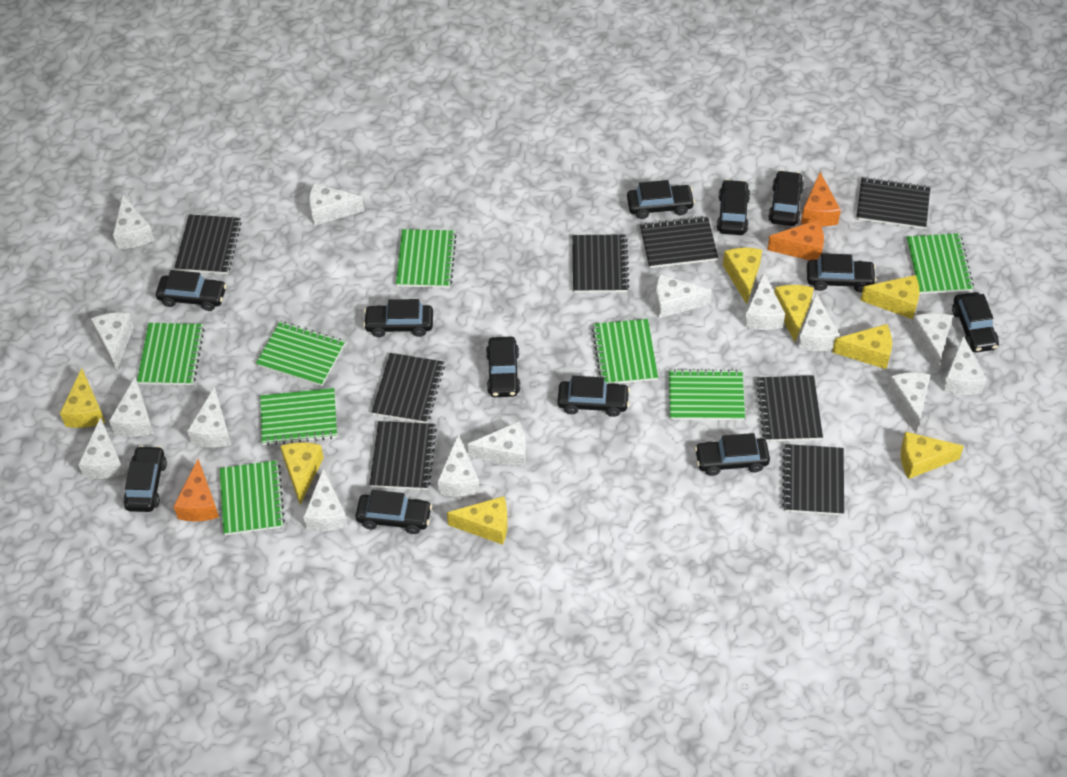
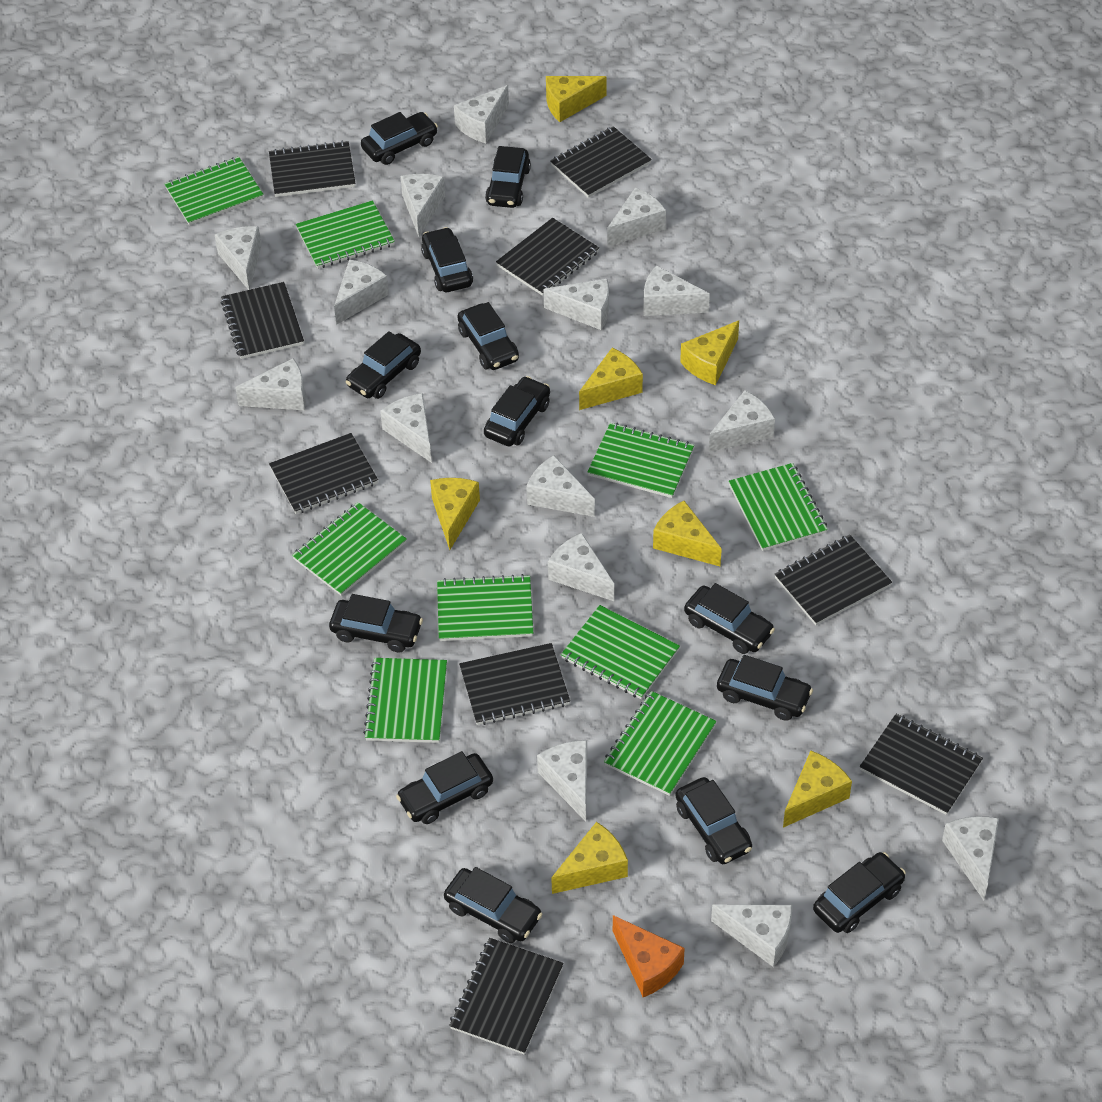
black car: [123,446,167,512] [156,270,227,311] [355,490,432,534] [363,299,433,337] [486,337,521,397] [558,376,630,417] [627,180,695,219] [695,433,770,476] [716,179,750,235] [768,170,804,226] [807,253,877,292] [952,292,999,353] = 12 -> [329,594,423,653] [346,331,421,399] [361,112,438,165] [396,751,493,824] [421,227,473,292] [444,867,543,943] [458,302,519,370] [484,376,550,446] [485,146,531,208] [676,777,752,864] [684,583,775,654] [717,655,813,721] [813,852,906,933] = 13
black notebook: [174,214,242,274] [369,421,437,490] [372,353,445,423] [572,234,630,293] [640,216,718,268] [756,375,823,441] [782,444,844,515] [856,177,930,229] = 8 -> [221,282,304,359] [269,141,355,197] [269,433,378,514] [449,938,564,1055] [459,643,570,725] [496,218,599,296] [550,126,652,198] [775,535,892,625] [860,714,983,815] = 9
green notebook: [137,323,205,385] [219,460,285,535] [256,321,345,386] [260,388,337,446] [396,229,457,288] [592,319,658,384] [669,369,745,420] [906,233,974,294] = 8 -> [165,157,264,225] [292,502,407,596] [296,200,395,269] [363,658,447,743] [437,574,533,641] [561,605,680,699] [588,423,694,498] [604,691,717,796] [729,463,828,551] = 9
orange cheese: [173,459,219,521] [767,220,824,260] [801,172,841,226] = 3 -> [613,915,685,997] = 1
yellow cheese: [60,368,105,428] [280,442,324,504] [447,496,508,545] [723,248,762,304] [774,285,814,342] [832,324,892,369] [860,275,919,319] [901,431,964,479] = 8 -> [430,478,480,550] [546,76,607,122] [551,822,628,894] [579,348,643,410] [653,501,722,566] [680,320,739,385] [783,751,852,828] = 7

